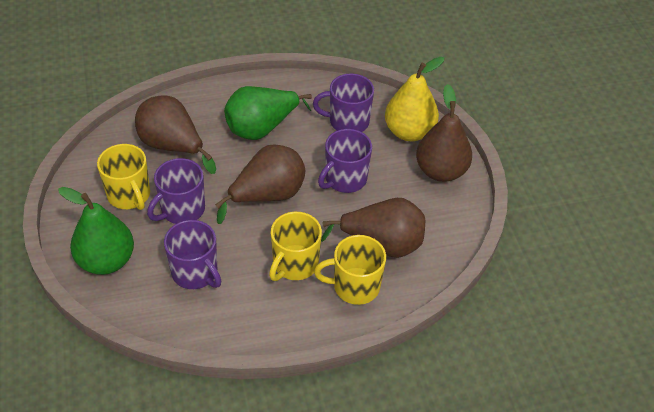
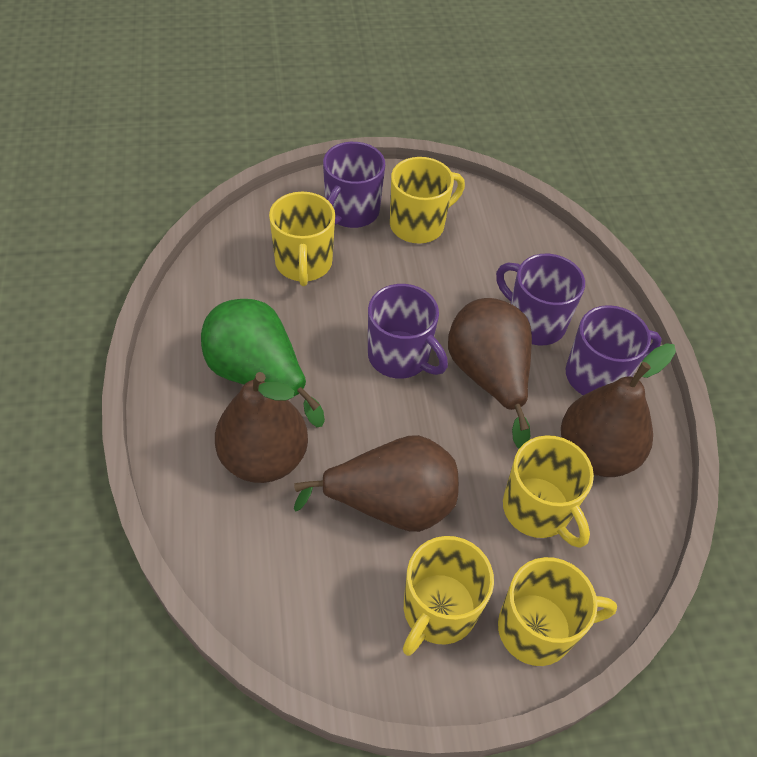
green pear: [58,187,134,275] [224,86,312,140] = 2 -> [201,299,325,427] = 1
yellow mug: [97,144,150,210] [269,212,322,281] [314,235,386,305] = 3 -> [269,192,335,286] [390,157,465,244] [403,536,494,656] [498,557,617,666] [503,435,594,548] = 5
yellow pear: [385,57,444,141] = 1 -> none = 0

